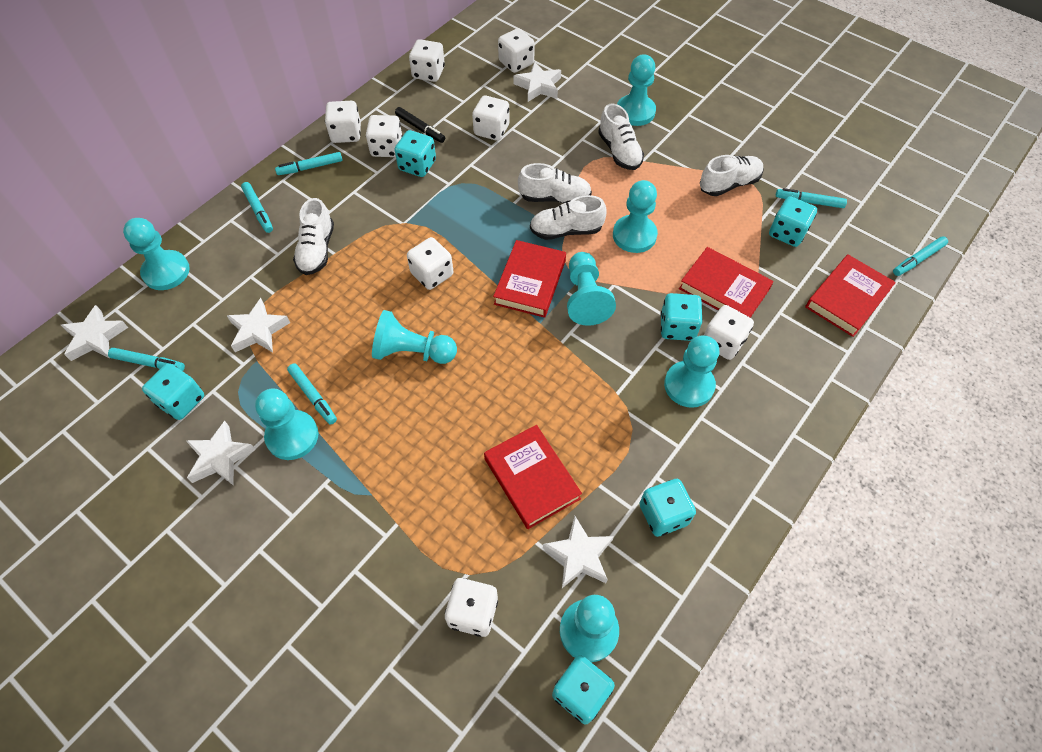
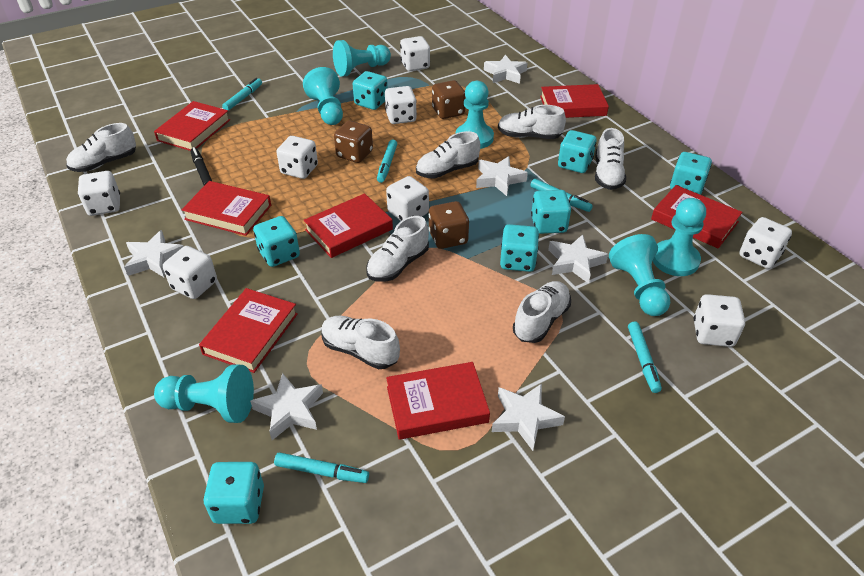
brown dice: none = 0 -> [334,121,373,163] [429,201,469,249] [432,80,466,119] = 3
red book: [484,425,582,529] [493,240,566,318] [679,247,774,318] [805,255,896,337] = 4 -> [154,101,230,151] [181,181,271,236] [199,288,298,373] [303,193,393,258] [386,362,490,440] [540,84,609,118] [651,185,742,249] = 7
turquoise dice: [142,363,204,420] [395,130,436,177] [552,655,615,724] [639,479,696,537] [660,293,703,341] [769,196,817,247] = 6 -> [204,462,264,524] [253,216,300,267] [353,71,388,110] [500,224,539,272] [531,190,571,234] [558,130,597,173] [670,152,712,195] = 7
turquoise marker: [108,348,185,371] [241,182,273,233] [275,152,343,175] [287,363,337,425] [776,188,847,208] [893,236,948,276] = 6 -> [222,78,262,111] [274,452,369,483] [377,140,397,183] [530,179,593,212] [628,321,662,393] = 5
turquoise pawn: [123,218,190,290] [255,388,318,460] [372,310,457,364] [560,595,619,662] [567,252,616,326] [613,180,658,253] [617,54,656,126] [664,335,719,408] = 8 -> [154,365,254,423] [303,67,343,125] [333,40,391,77] [455,81,494,149] [609,234,670,316] [653,198,706,276] = 6
white shoe: [293,198,334,275] [518,163,592,203] [530,195,607,240] [598,103,644,170] [700,155,764,196] = 5 -> [66,123,136,172] [321,316,400,369] [366,216,429,282] [416,131,480,179] [498,105,566,139] [513,281,571,343] [595,128,626,190] = 7
white star: [61,305,128,361] [185,421,255,485] [226,298,290,353] [513,62,561,102] [543,516,614,588] = 5 -> [124,230,184,277] [250,373,323,440] [476,156,528,196] [484,55,527,84] [492,383,565,451] [548,234,608,284] = 6

